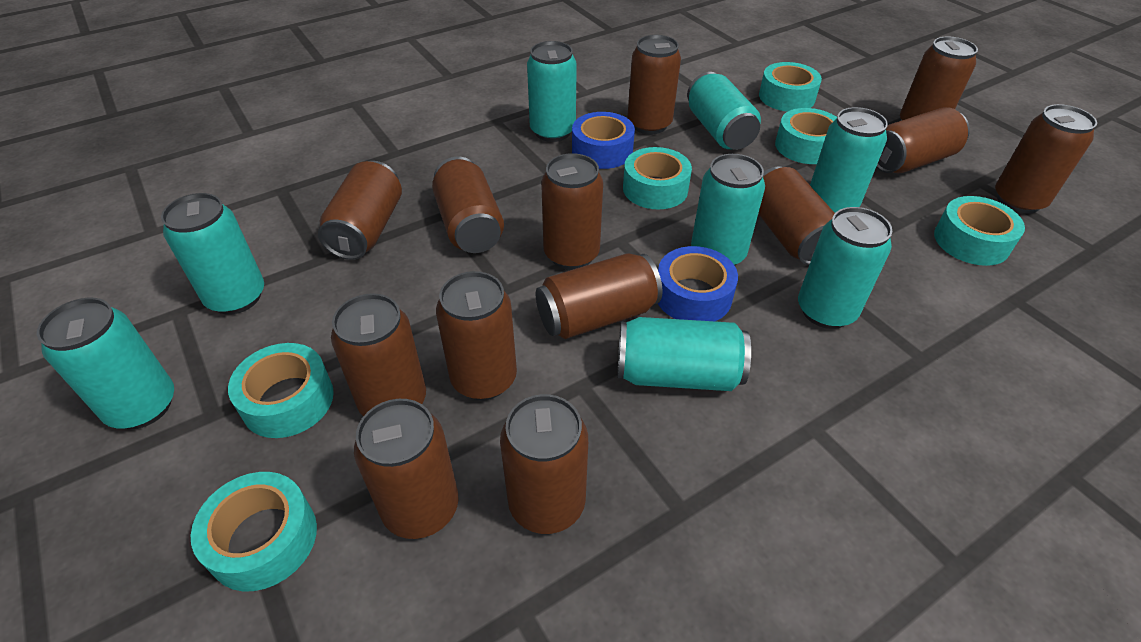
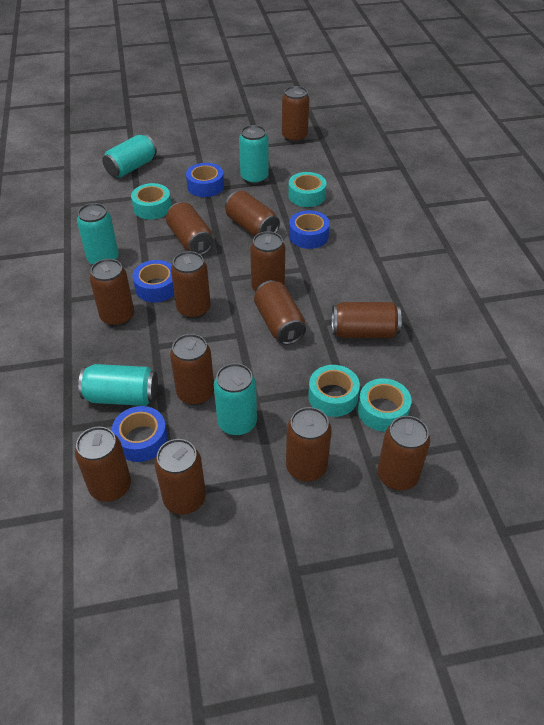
blue tape: [572,112,635,169] [658,246,738,321] = 2 -> [112,406,168,462] [132,260,174,302] [186,163,224,197] [289,210,330,249] = 4
turquoise can: [37,298,174,429] [161,193,264,314] [527,41,577,142] [618,317,751,391] [687,72,761,150] [691,154,765,266] [798,207,892,329] [810,107,888,213] = 8 -> [77,203,119,265] [78,364,158,406] [102,134,157,178] [214,363,257,436] [239,125,269,185] = 5
turquoise tape: [191,472,317,591] [228,343,334,438] [623,147,692,209] [759,62,822,112] [775,108,837,164] [934,196,1025,266] = 6 -> [131,183,172,219] [288,172,326,207] [308,365,360,417] [358,378,411,432] = 4

